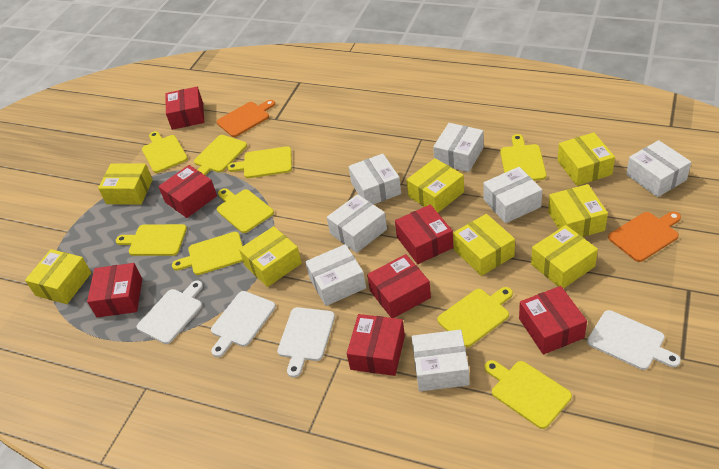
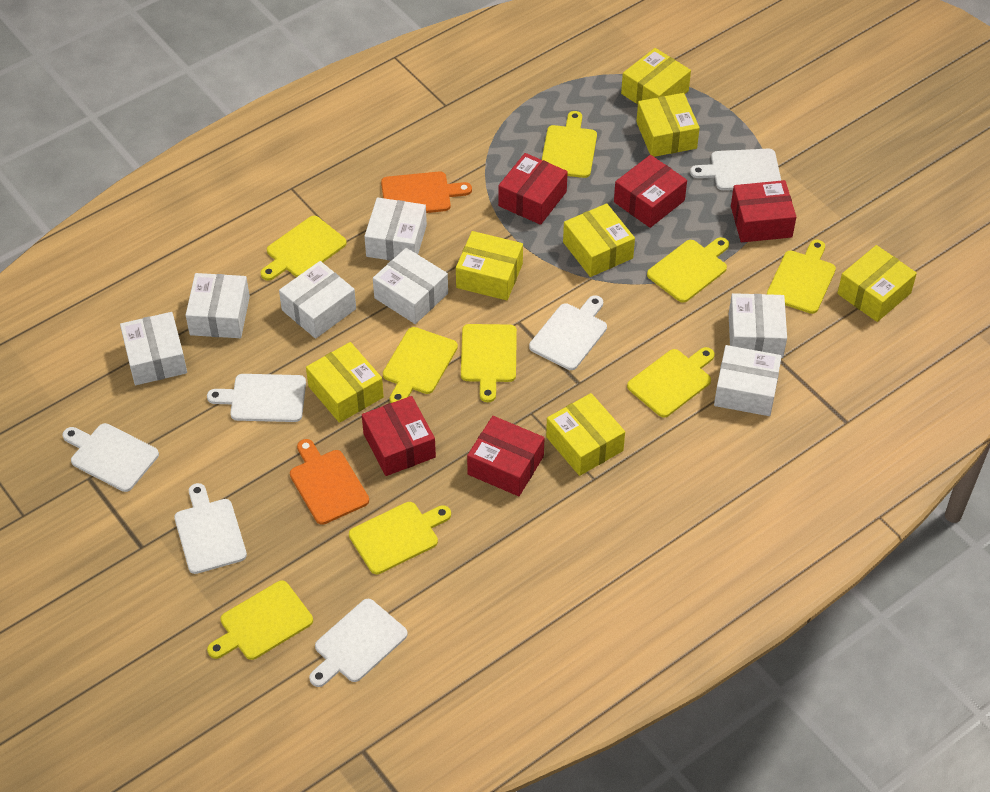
red box: [87,263,142,317] [158,165,217,218] [165,87,204,130] [347,314,405,376] [367,254,431,318] [395,204,453,264] [519,286,587,354] = 7 -> [362,396,436,476] [467,416,544,496] [498,153,568,225] [614,155,687,228] [731,180,796,242] = 5
white cutting board: [137,280,203,344] [211,291,276,357] [277,307,335,377] [587,310,681,370] = 4 -> [62,423,159,492] [174,483,247,574] [207,374,306,422] [309,599,408,687] [529,295,607,370] [690,149,781,190] = 6
yellow box: [25,249,91,304] [98,163,153,205] [239,226,302,287] [407,158,464,213] [453,214,515,276] [531,225,598,289] [548,184,608,237] [557,132,615,186] = 8 -> [306,342,384,423] [456,231,523,300] [546,393,625,476] [563,203,635,277] [621,48,691,105] [636,93,700,157] [837,245,917,322] = 7

